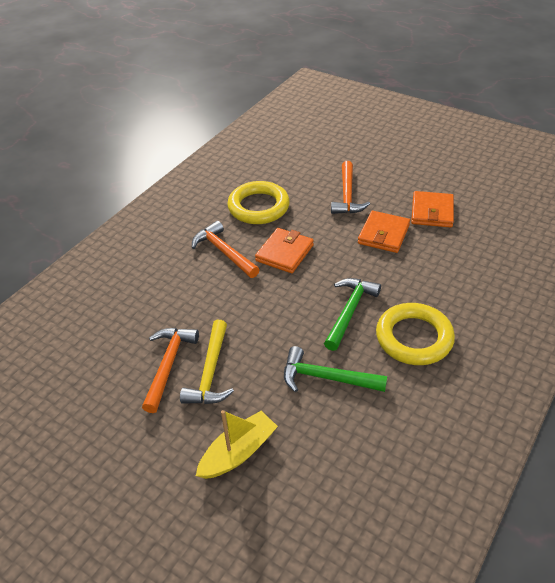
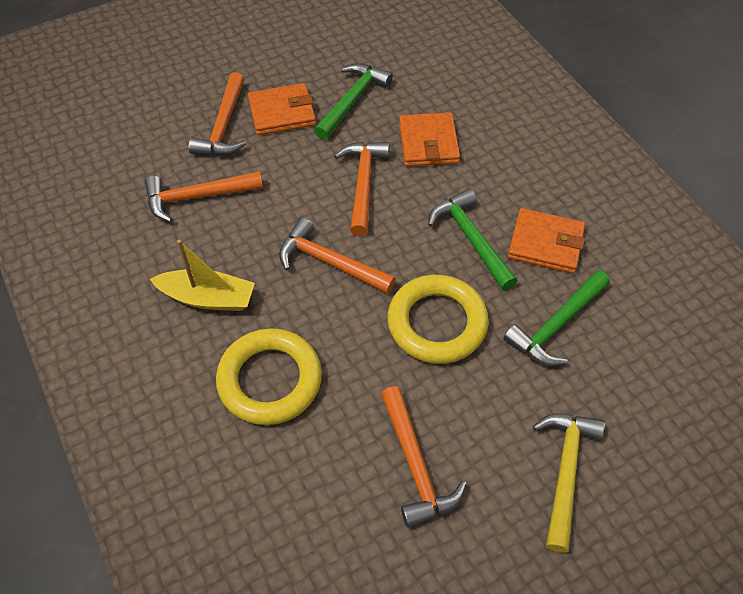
green hammer: [284,346,387,392] [324,278,381,351] = 2 -> [314,63,393,140] [428,189,518,290] [503,270,610,366] = 3
orange hammer: [142,328,199,413] [192,221,260,278] [331,161,370,214] = 3 -> [145,171,263,222] [188,72,246,156] [279,218,396,294] [334,142,390,236] [381,386,467,528] = 5

